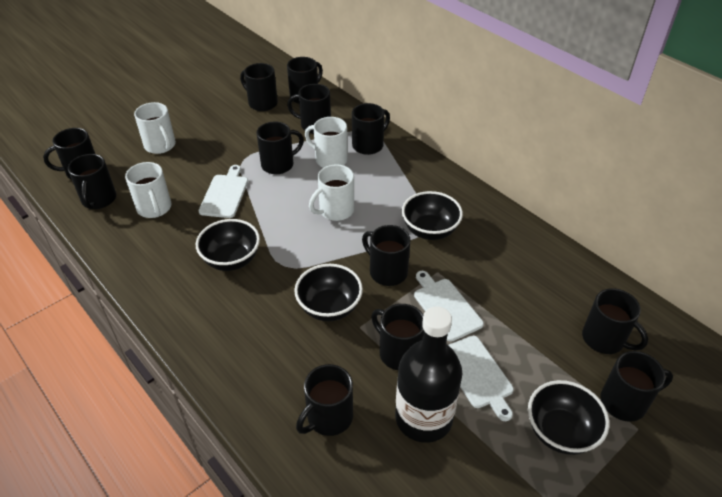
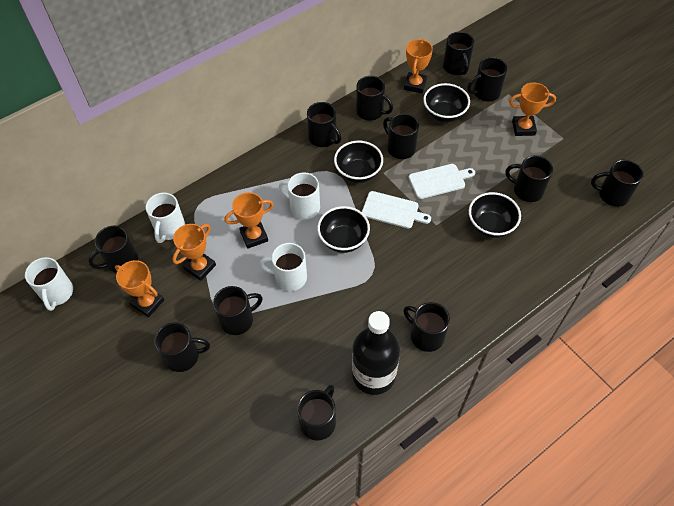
orange trophy: none = 0 -> [115,260,164,317] [172,224,216,281] [224,192,274,249] [404,39,433,93] [509,82,556,136] = 5
white cutting board: [199,165,248,218] [414,271,484,341] [449,336,514,421] = 3 -> [362,191,431,229] [409,164,475,199] = 2

